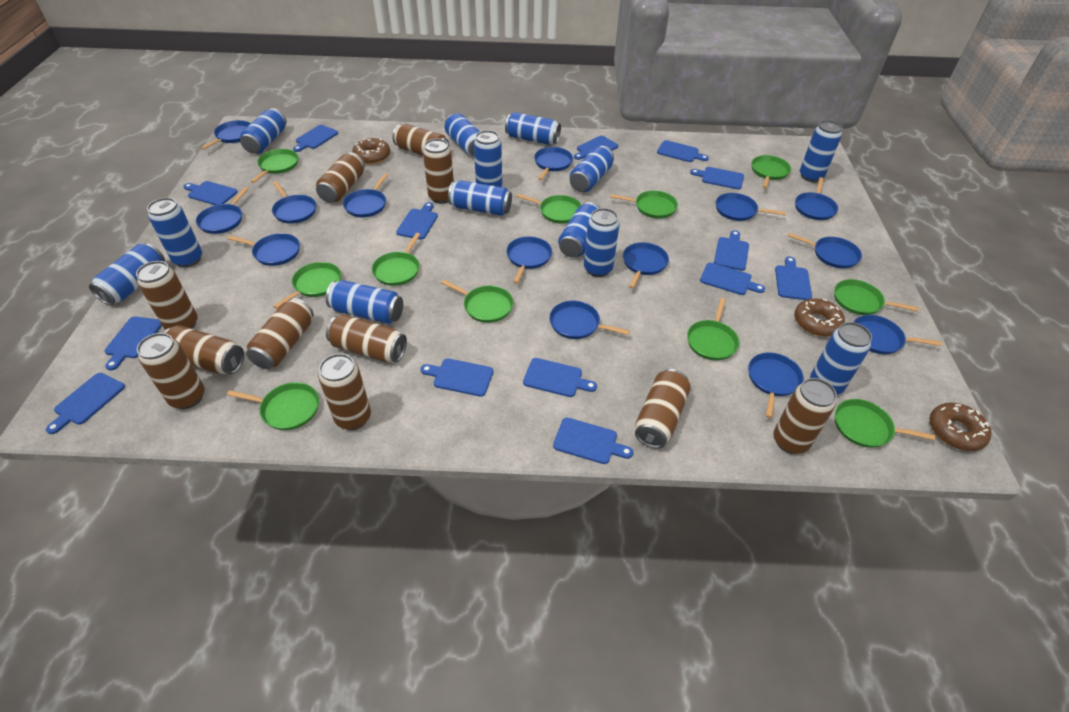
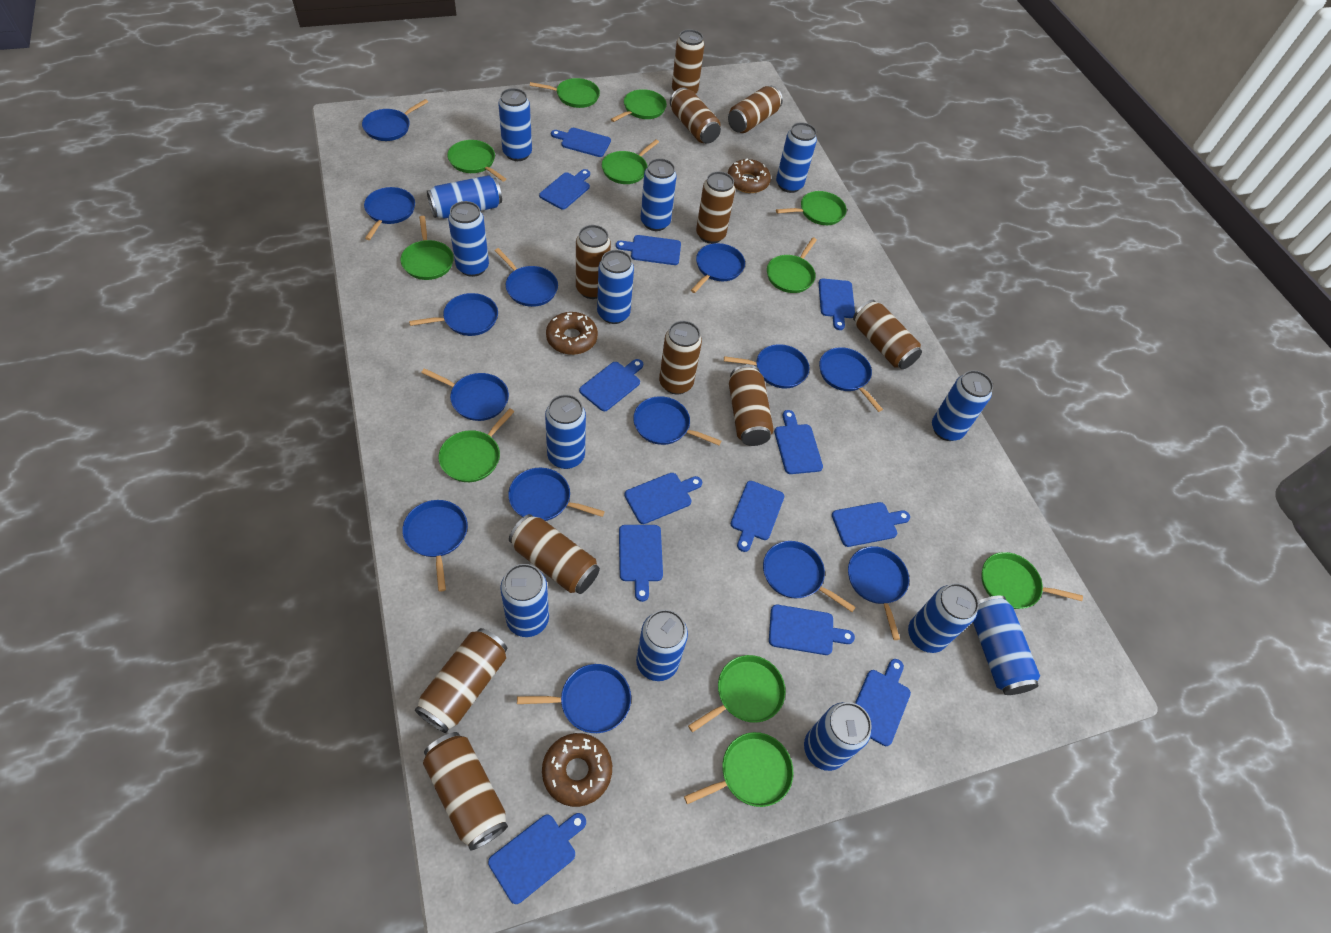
blue cutting board: [46,373,125,434] [104,316,162,370] [183,181,238,205] [293,125,338,152] [396,202,438,240] [420,359,493,397] [523,358,597,397] [553,418,633,464] [574,136,618,160] [657,140,709,162] [690,167,744,190] [700,263,765,295] [714,230,749,271] [775,257,812,300] = 14 -> [488,813,586,904] [539,169,590,210] [551,128,611,157] [579,359,643,411] [616,235,681,265] [619,525,663,602] [624,473,702,524] [731,481,784,552] [769,605,855,655] [774,410,823,474] [819,279,855,330] [832,502,910,547] [855,659,911,746] = 13

